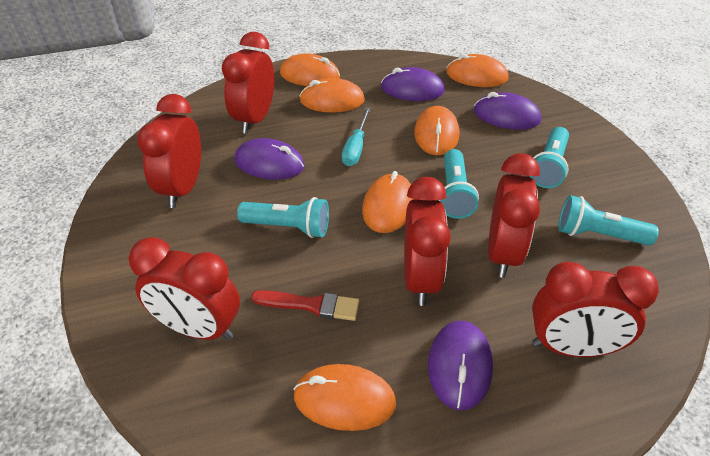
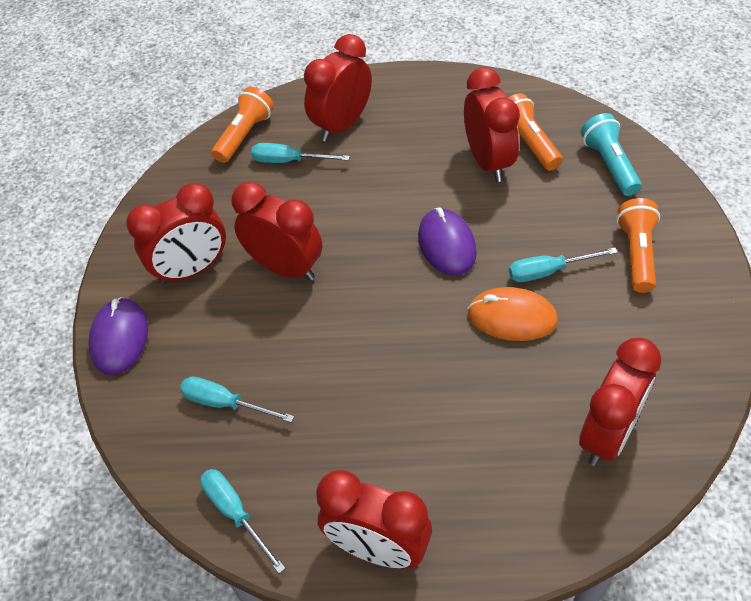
orange flashlight: none = 0 -> [211,87,274,163] [508,93,563,171] [616,198,660,293] = 3
orange mouse: [280,53,340,86] [293,364,396,431] [299,78,365,113] [362,171,413,233] [414,106,460,155] [446,54,509,87] = 6 -> [467,287,558,341] = 1
purple mouse: [234,138,305,180] [381,67,445,101] [428,321,493,410] [474,92,541,130] = 4 -> [88,297,148,375] [418,207,477,276] = 2
red brush: [251,290,360,321] = 1 -> none = 0
turquoise flashlight: [237,197,329,238] [439,149,479,219] [530,127,569,188] [558,195,659,246] = 4 -> [581,113,642,196] = 1
turquoise screwdriver: [342,107,371,166] = 1 -> [180,377,294,423] [200,469,285,573] [251,143,350,163] [509,248,618,282] = 4

